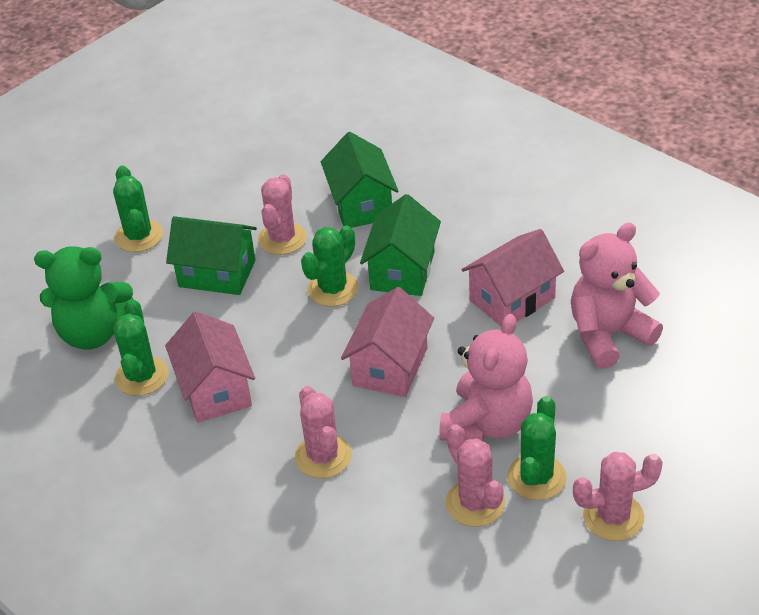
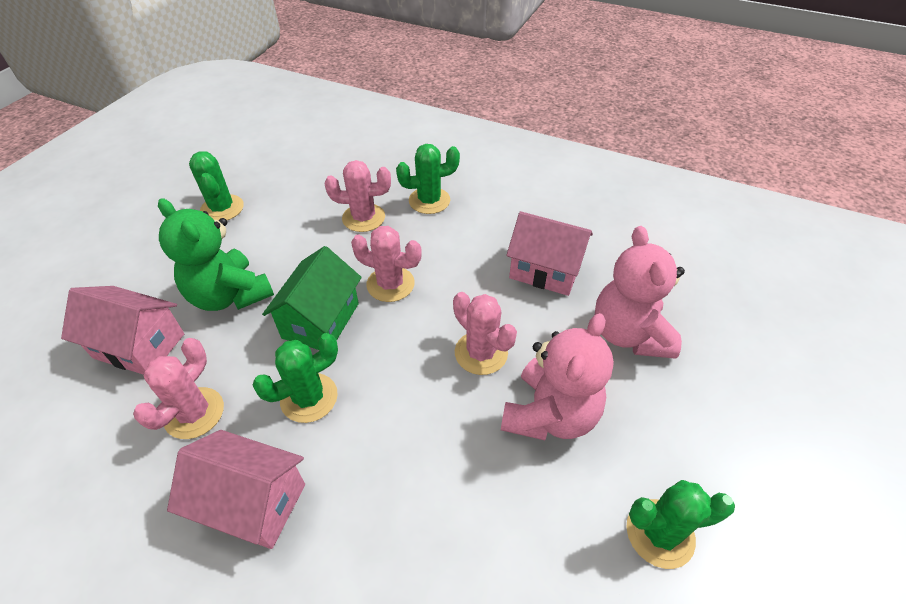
green house: [166,216,257,295] [321,132,398,228] [360,194,441,296] = 3 -> [262,246,362,350] = 1

